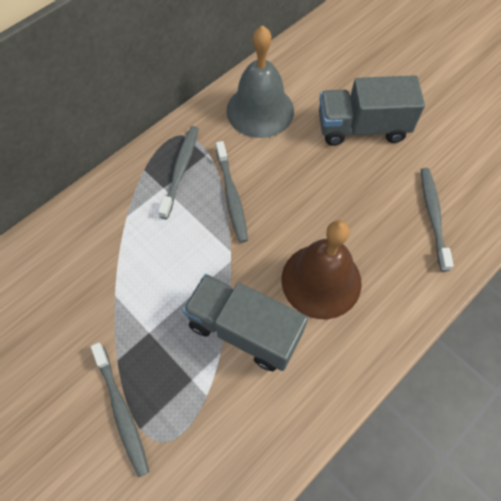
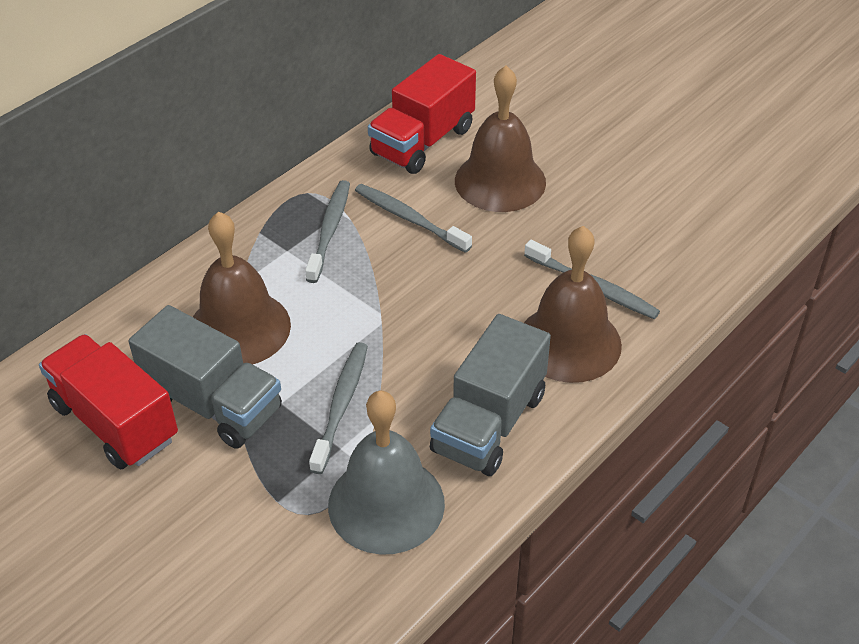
brown bell: [282,220,362,319] = 1 -> [193,211,291,365] [455,66,546,212] [524,226,622,383] = 3
red truck: none = 0 -> [39,334,178,470] [368,54,476,174] = 2

